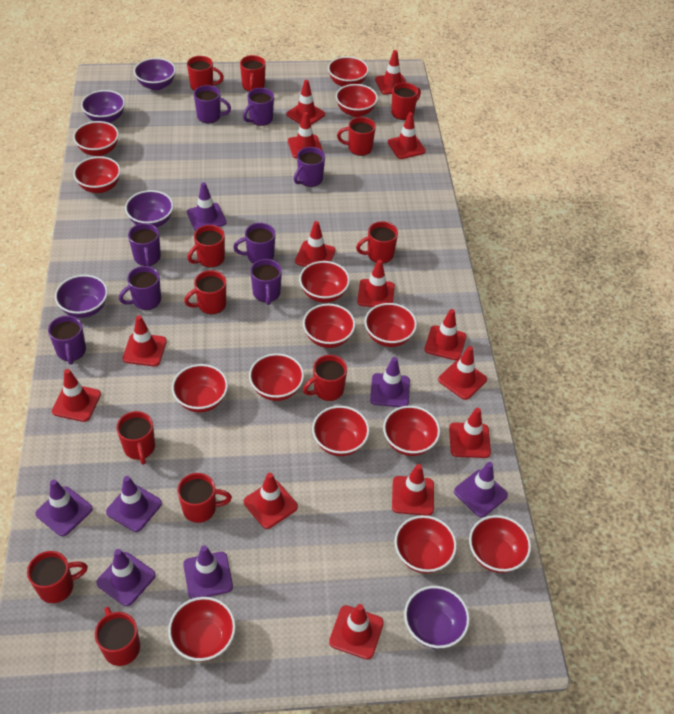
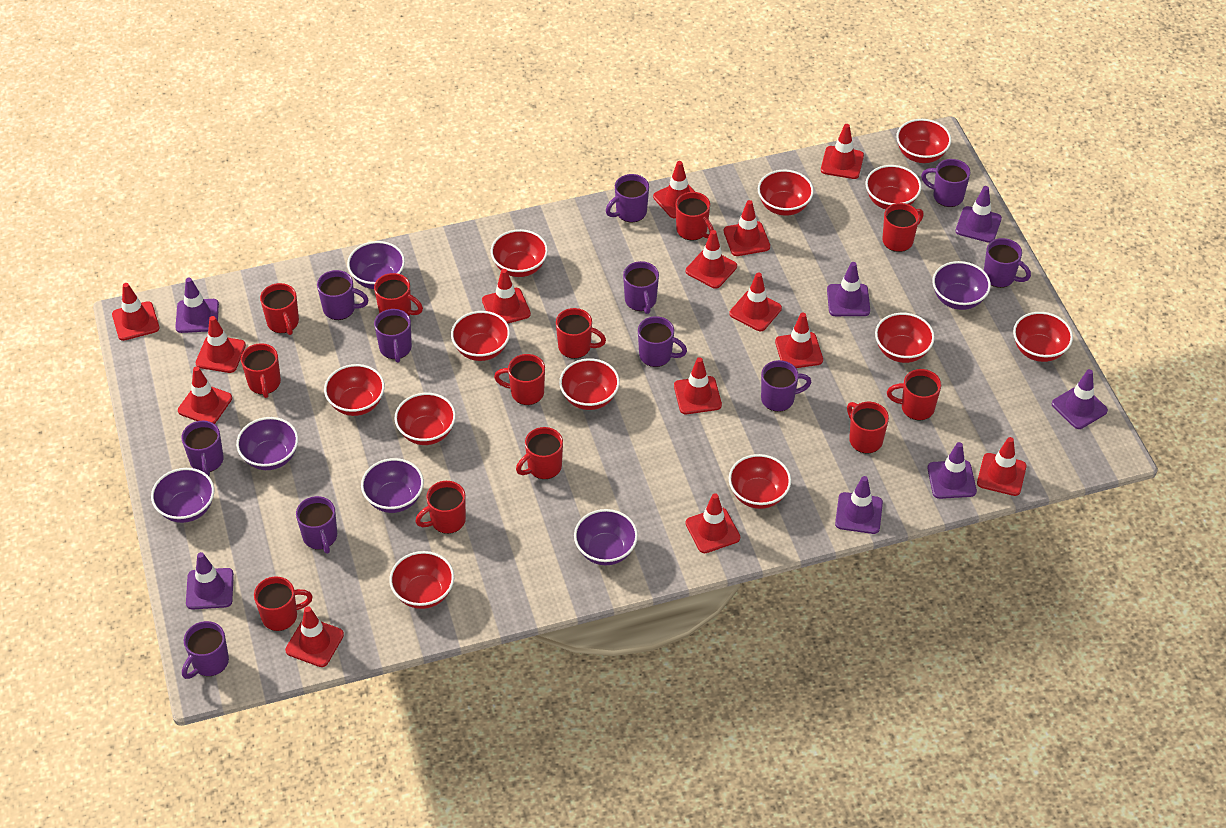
purple bowl: [55,275,108,318] [81,90,125,123] [125,190,173,227] [134,58,176,90] [404,586,470,649] = 5 -> [151,468,214,523] [236,417,298,470] [347,241,405,289] [361,458,424,513] [574,509,638,565] [932,261,991,310] = 6
purple mug: [48,315,86,365] [119,266,161,310] [128,223,161,267] [194,85,231,123] [233,223,275,264] [243,88,274,126] [250,259,282,305] [294,147,325,187] = 8 -> [181,421,224,476] [182,621,229,679] [296,496,337,554] [317,270,369,320] [374,309,412,363] [606,174,649,222] [623,261,659,314] [638,316,687,367] [761,360,811,412] [921,159,970,207] [984,238,1031,288] = 11
red bowl: [73,121,119,156] [73,156,121,193] [168,597,236,661] [172,364,228,412] [249,353,304,401] [299,261,350,303] [303,304,355,348] [312,406,369,456] [328,56,369,87] [336,84,378,117] [365,303,417,347] [383,406,440,456] [394,515,457,573] [469,515,531,573] = 14 -> [324,364,385,416] [389,551,454,609] [395,393,456,445] [451,311,510,361] [491,229,548,277] [559,358,620,410] [729,454,791,509] [758,170,814,216] [865,165,922,209] [875,313,935,363] [896,119,951,163] [1013,312,1073,362] = 12

